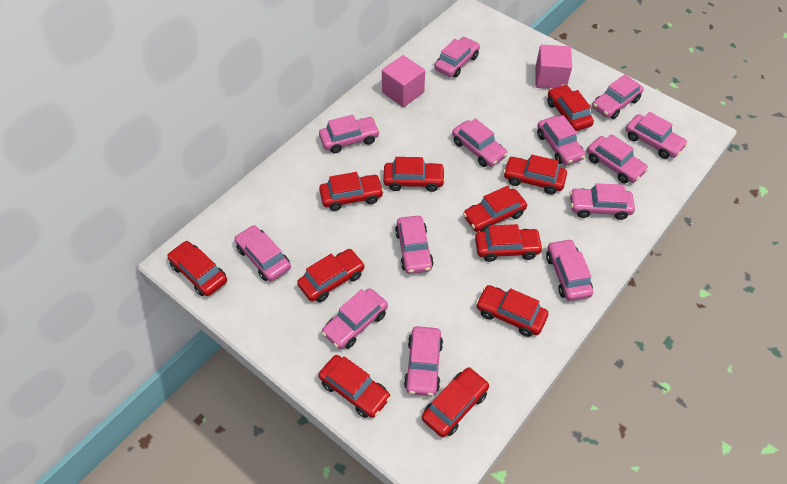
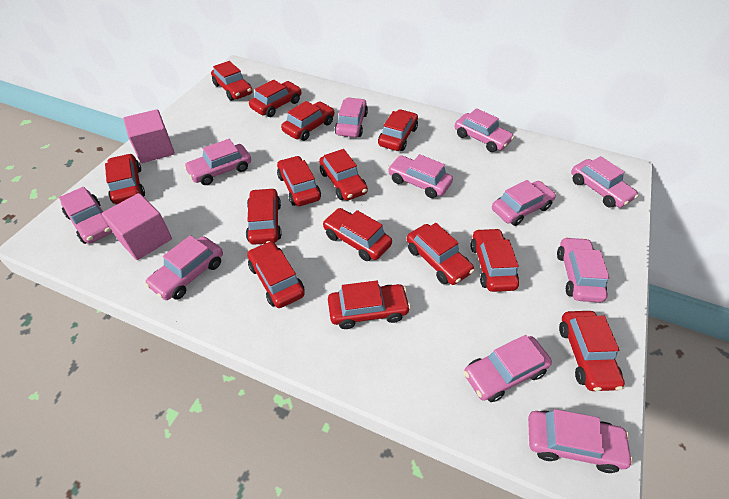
pink car: [235,225,291,282] [319,115,380,153] [322,288,388,349] [395,216,434,274] [404,326,443,396] [434,37,480,78] [452,118,508,167] [537,115,586,165] [546,239,593,301] [570,183,635,220] [587,134,649,183] [592,74,644,119] [625,112,688,159] = 13 -> [59,187,113,244] [145,235,223,300] [184,139,251,185] [335,97,368,137] [388,154,453,198] [455,108,514,152] [464,335,552,402] [492,180,556,226] [528,409,634,473] [557,237,610,303] [571,156,639,208] = 11
red car: [167,241,227,296] [297,249,365,302] [318,355,391,418] [319,172,384,211] [383,157,445,192] [422,367,489,437] [463,186,527,232] [475,224,543,262] [476,285,548,337] [503,155,567,194] [547,85,594,131] = 11 -> [105,154,145,204] [211,61,253,101] [246,188,282,245] [247,241,305,308] [249,80,302,117] [277,156,321,206] [281,101,335,141] [319,149,368,200] [322,208,392,261] [328,281,411,329] [378,109,418,151] [407,223,474,285] [470,228,519,292] [559,311,625,391] = 14

